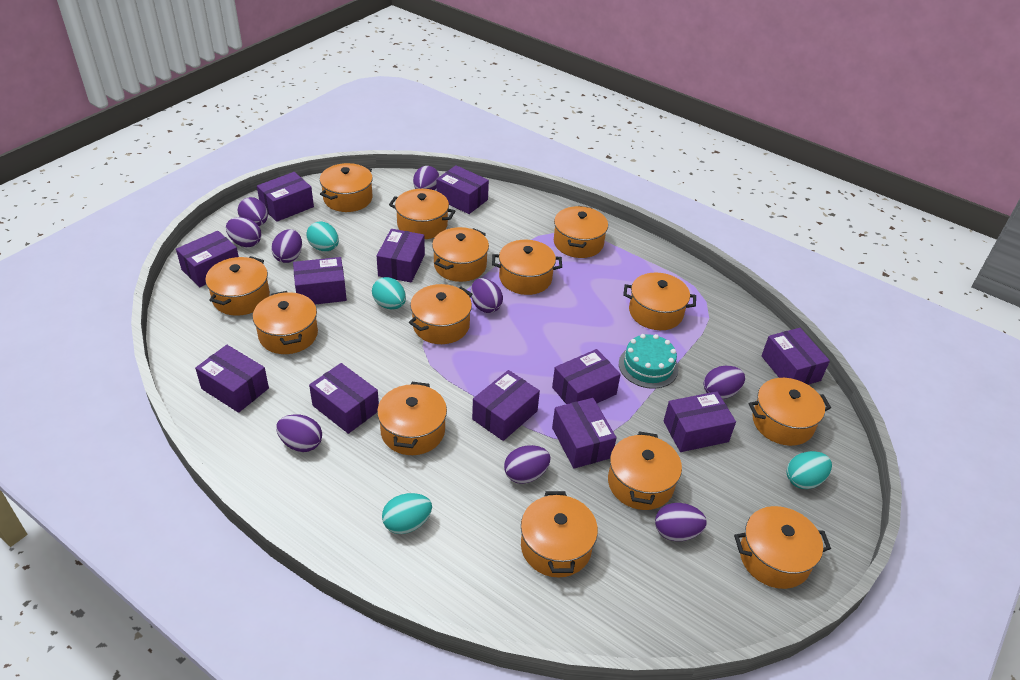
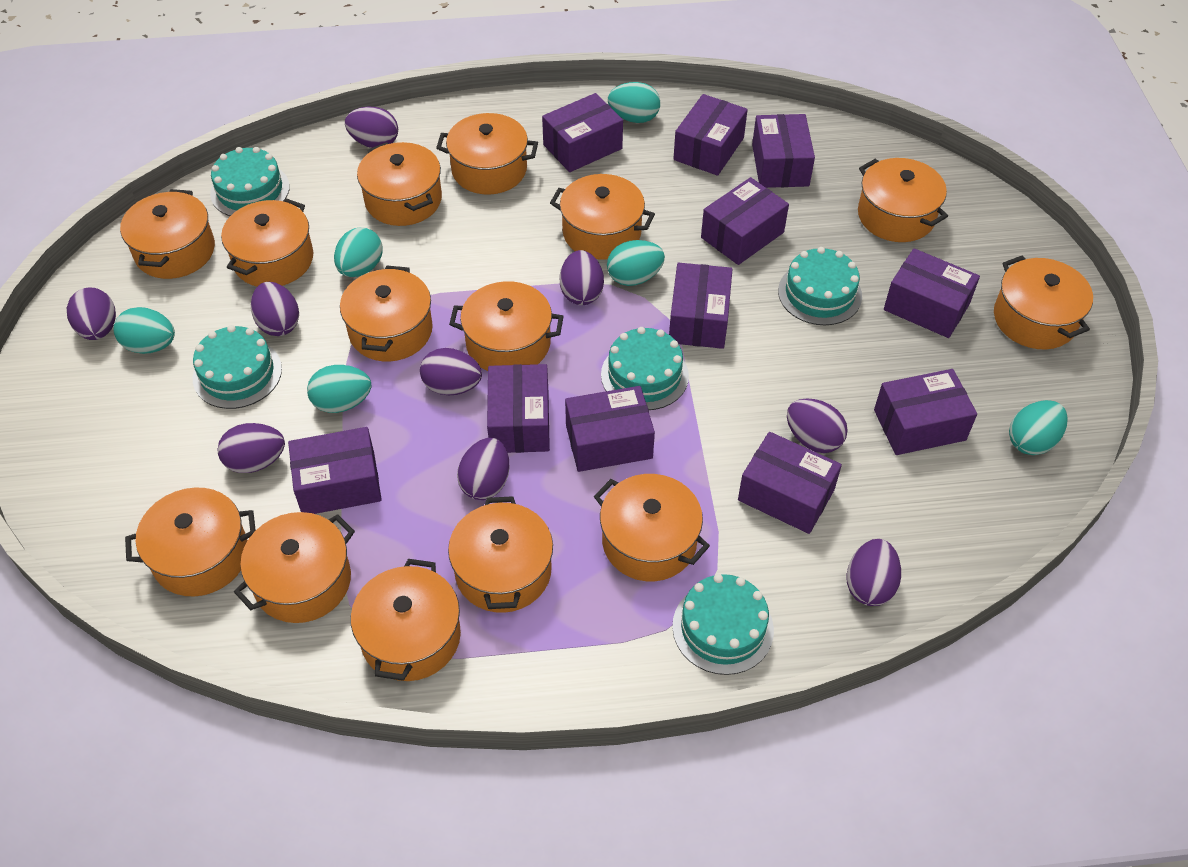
purple box: [176,231,239,287] [195,345,269,413] [257,172,314,222] [293,257,347,304] [309,363,379,434] [377,229,425,283] [436,165,489,214] [472,370,540,441] [552,349,621,404] [552,398,617,469] [664,391,736,452] [761,328,830,385] = 12 -> [288,427,382,514] [487,364,550,453] [542,93,623,172] [565,386,655,472] [669,263,733,349] [673,94,748,176] [701,177,789,265] [738,432,842,534] [752,114,815,188] [874,369,977,455] [884,248,980,338] = 11
turquoise cake: [619,334,678,389] = 1 -> [193,325,282,409] [210,147,290,216] [601,327,689,410] [672,574,774,675] [778,247,862,325] = 5
turquoise egg: [306,221,339,251] [372,277,406,309] [382,493,432,534] [787,451,832,489] = 4 -> [113,307,175,354] [307,365,371,413] [334,227,383,277] [607,240,665,286] [608,82,660,123] [1009,400,1068,455] = 6

